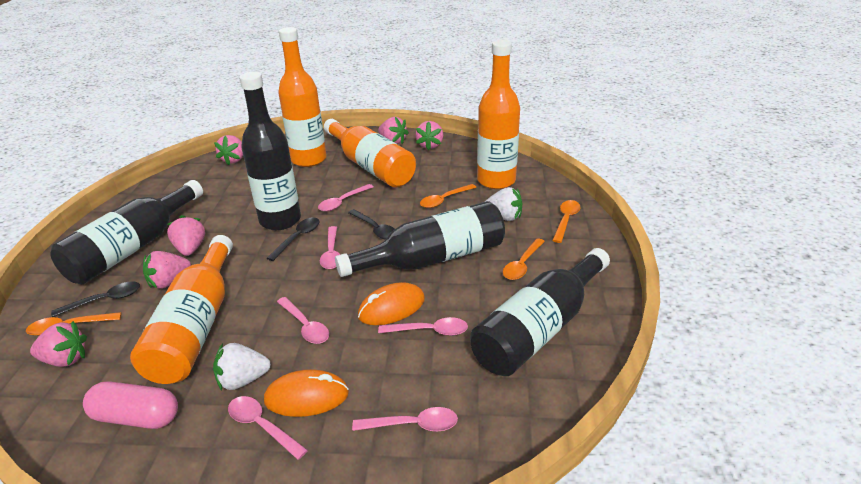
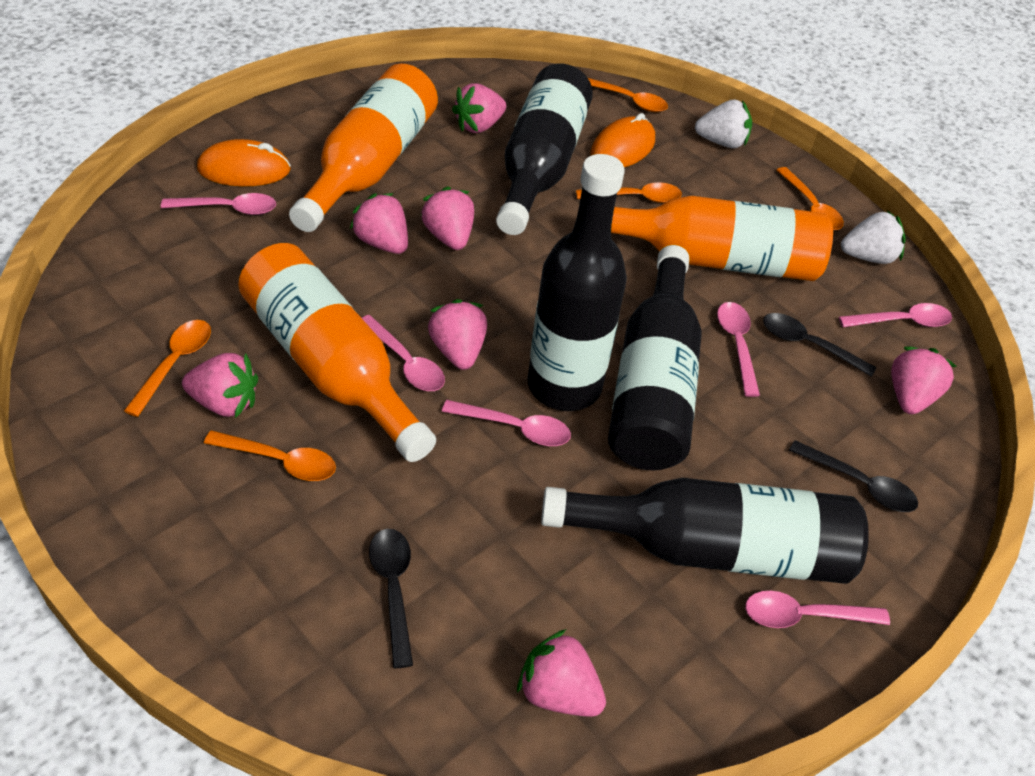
orange bottle: [130,235,233,384] [278,27,327,167] [324,119,416,187] [477,40,520,189] = 4 -> [238,243,436,462] [289,63,438,232] [611,196,833,281] = 3
orange spoon: [26,312,121,336] [420,184,476,208] [503,238,545,280] [552,200,580,243] = 4 -> [124,320,211,417] [204,431,336,481] [576,182,682,203] [588,78,668,112] [777,167,844,230] = 5
pink capsule: [83,381,178,429] = 1 -> none = 0
pink strawberry: [30,321,87,367] [143,251,191,289] [167,215,205,256] [214,135,243,165] [378,117,409,144] [416,121,443,151] = 6 -> [182,353,258,418] [350,193,408,254] [420,187,474,250] [428,299,487,370] [452,83,506,133] [517,629,606,717] [891,346,957,414] = 7

